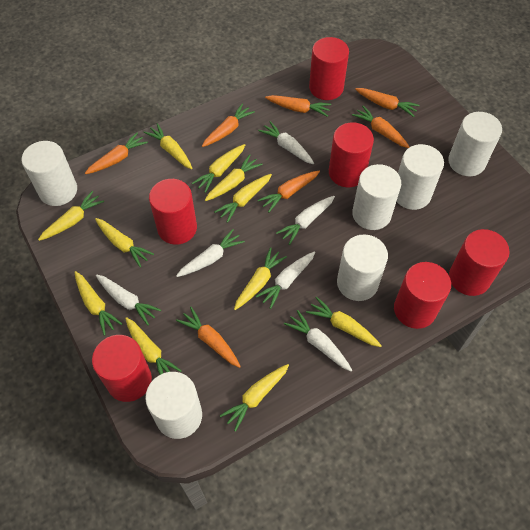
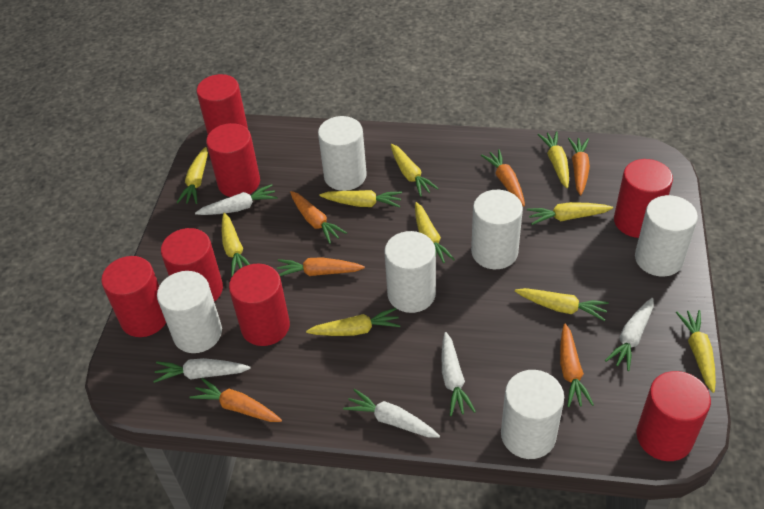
orange carrot: [85,132,148,174] [176,307,241,368] [202,103,255,147] [258,171,320,213] [265,95,331,117] [352,106,409,148] [355,88,420,117] = 7 -> [189,378,282,422] [277,257,365,276] [290,191,347,244] [481,149,525,206] [560,324,594,407] [568,138,590,195] = 6
red cylinder: [92,335,152,402] [149,179,197,245] [309,37,349,100] [329,122,374,187] [394,262,451,329] [449,229,510,296] = 6 -> [101,256,166,337] [161,228,223,302] [196,74,248,134] [206,123,260,197] [229,264,290,346] [614,159,673,238] [636,371,711,461] = 7
white carrot: [96,275,161,325] [176,229,245,277] [256,252,315,309] [258,121,314,164] [276,196,335,245] [284,310,352,372] = 6 -> [153,358,251,383] [195,184,278,215] [343,389,440,438] [442,332,476,416] [605,298,654,371] = 5
yellow carrot: [38,191,104,241] [75,271,122,336] [95,218,154,267] [125,317,182,375] [144,123,192,169] [192,144,245,193] [205,154,263,201] [214,174,272,223] [220,364,289,431] [234,247,287,310] [306,297,382,347] = 11 -> [177,147,208,204] [222,213,250,276] [306,308,400,336] [319,190,402,208] [391,144,439,197] [415,202,455,263] [515,288,609,321] [527,202,613,225] [537,131,569,188] [676,310,716,393] = 10

